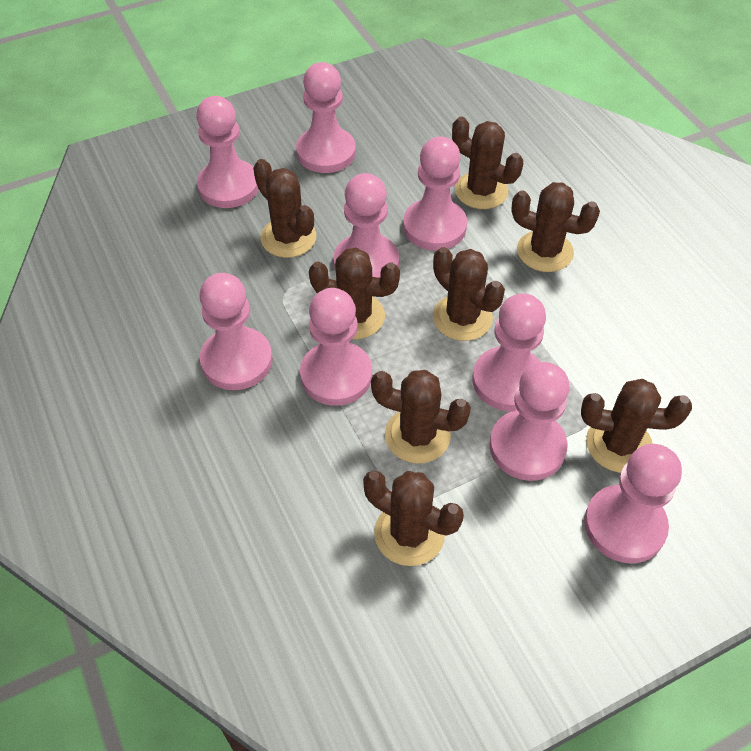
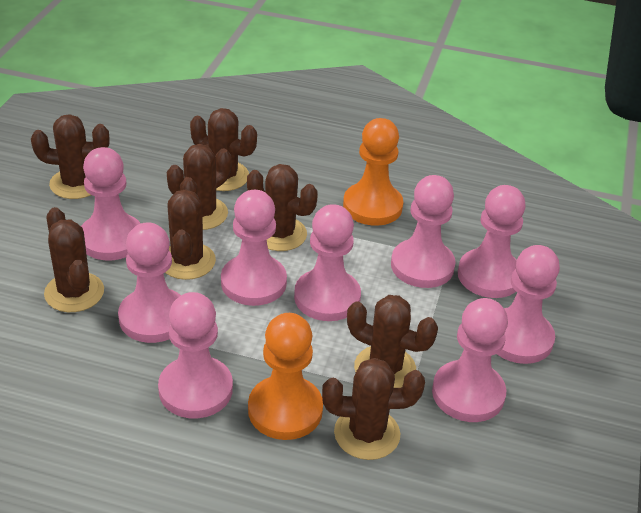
orange pawn: none = 0 -> [248,313,323,440] [343,118,403,226] = 2

